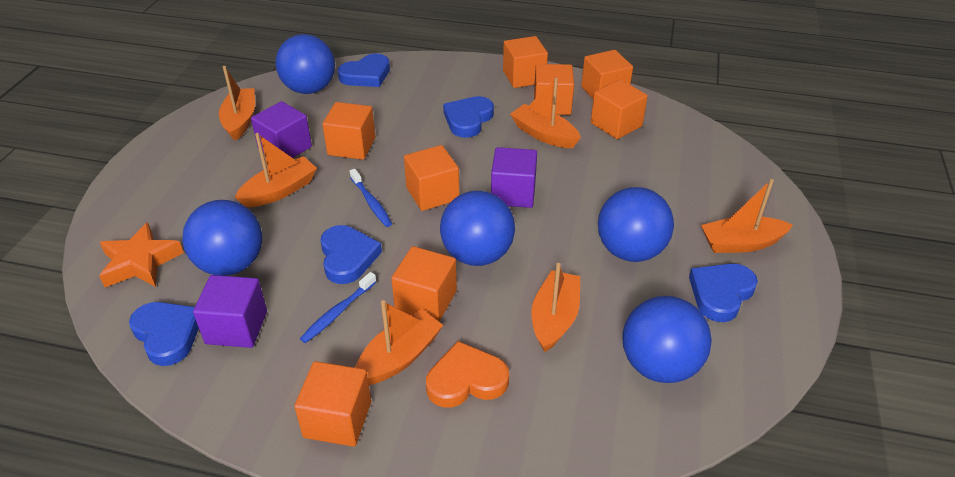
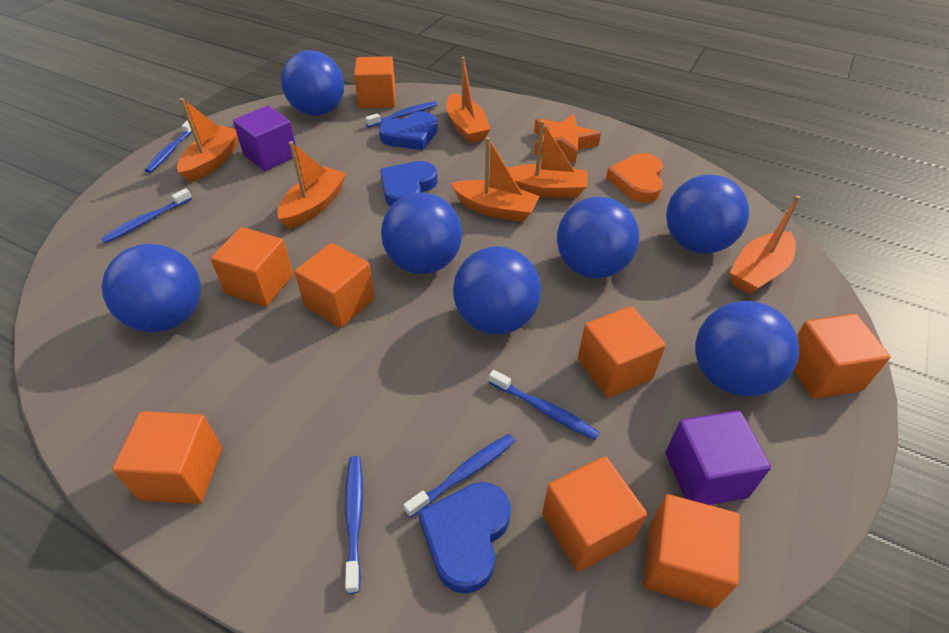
blue ball: [182,200,262,276] [275,34,335,94] [440,191,515,266] [598,187,674,262] [623,296,712,383] = 5 -> [102,244,201,332] [281,50,344,116] [381,193,462,274] [453,246,541,335] [557,197,639,278] [666,175,749,254] [695,301,799,396] = 7
blue heart: [129,302,199,366] [320,225,382,284] [338,54,390,87] [443,96,494,138] [689,264,758,322] = 5 -> [379,111,438,150] [380,161,438,207] [418,482,511,594] = 3
blue toothbrush: [300,272,376,343] [350,169,392,227] = 2 -> [101,188,192,243] [145,120,192,173] [345,456,363,594] [365,101,437,127] [404,434,515,518] [489,370,600,440] = 6
purple cube: [193,275,267,348] [251,101,312,158] [491,147,537,208] = 3 -> [233,106,296,171] [666,411,771,505] = 2

